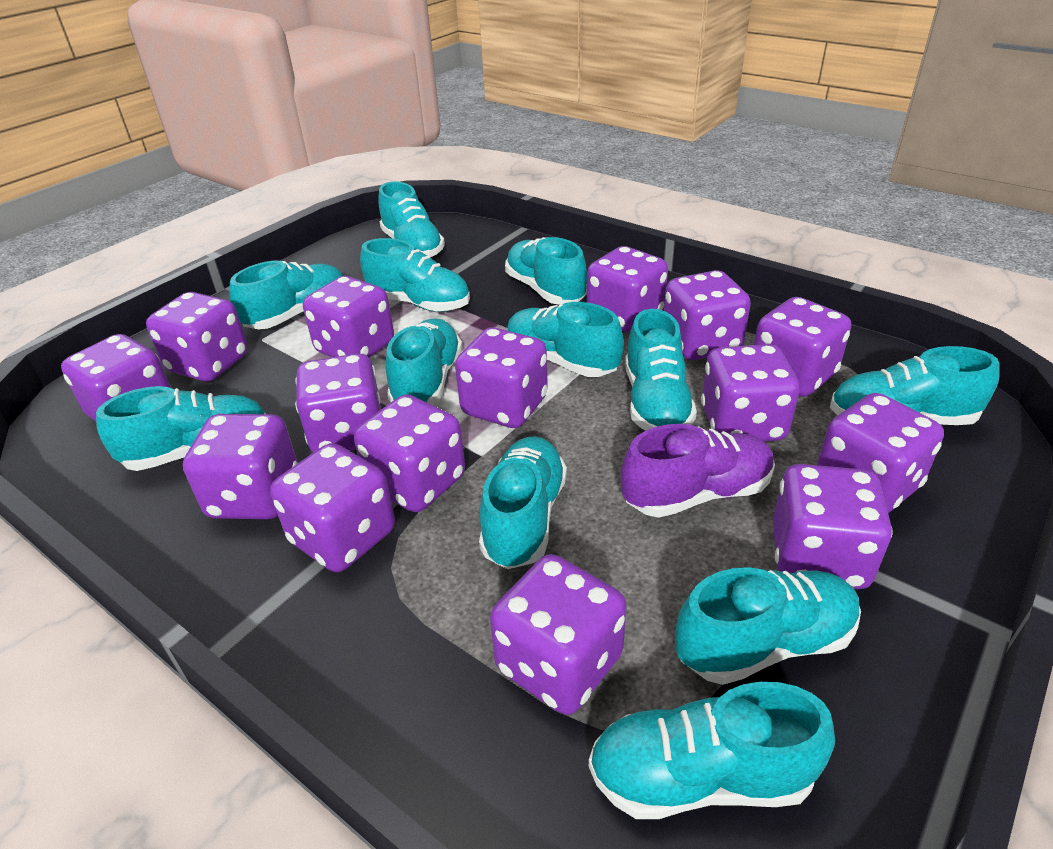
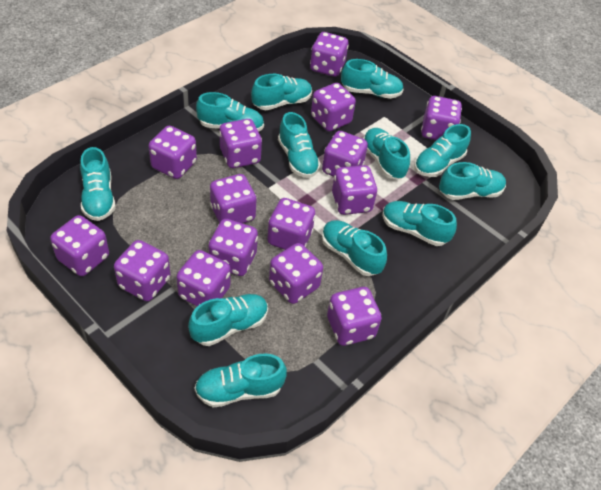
purple shoe: [621,424,775,518] = 1 -> none = 0

